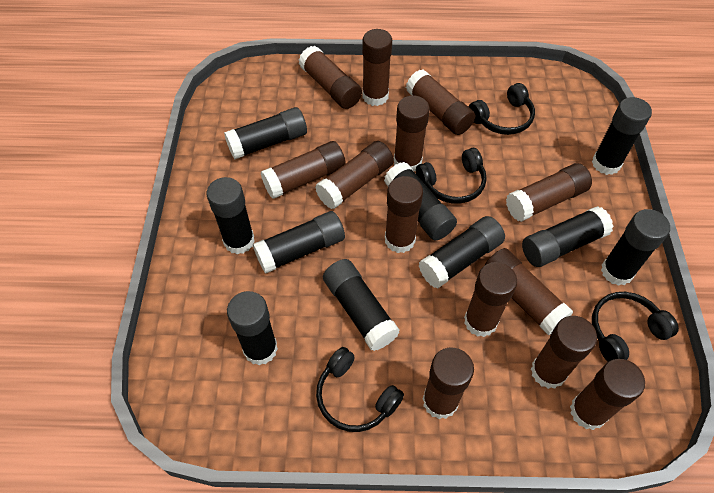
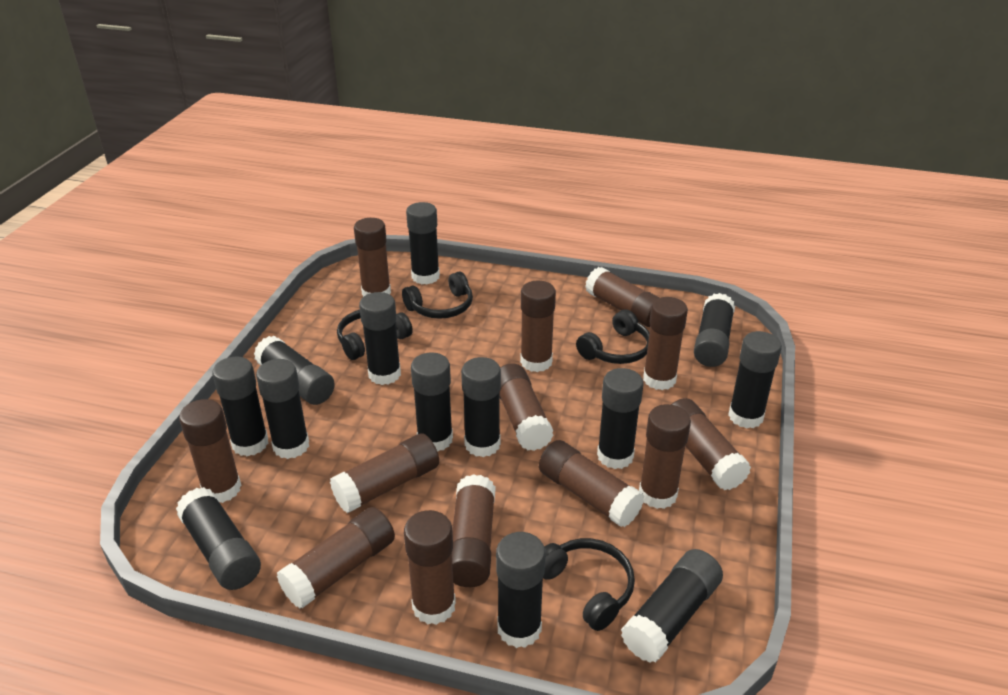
black glue stick: [207,177,255,255] [224,107,307,160] [227,291,278,365] [253,211,345,273] [323,259,400,351] [384,162,457,240] [419,216,505,289] [522,206,614,267] [592,97,652,175] [601,209,670,286] = 10 -> [176,487,261,590] [212,357,268,456] [254,336,335,405] [256,359,309,459] [359,292,401,385] [406,202,440,285] [411,353,453,452] [461,357,501,457] [496,532,546,648] [597,368,644,469] [621,549,723,663] [694,293,735,367] [728,331,782,428] = 13

